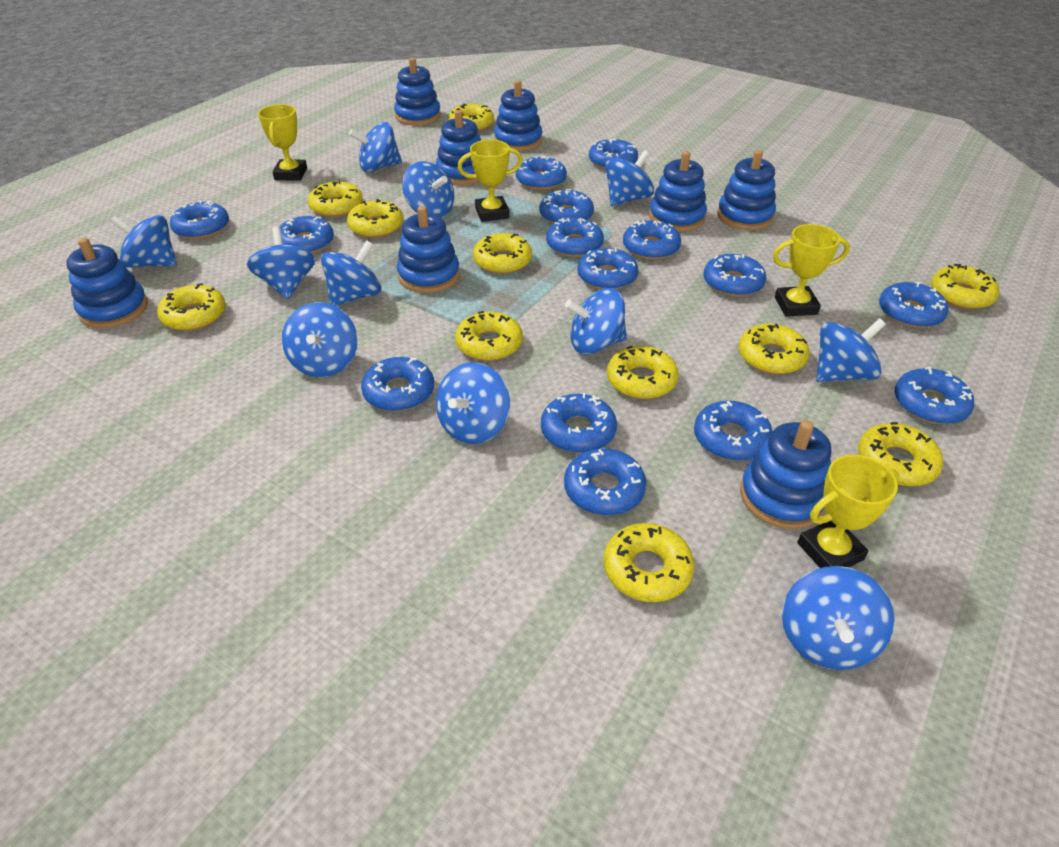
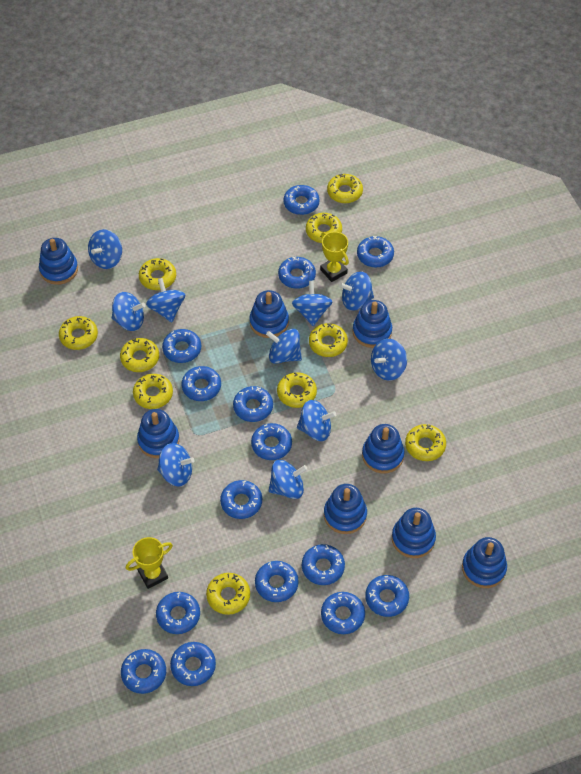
blue spinning top: [110,215,177,268] [247,227,315,299] [282,302,358,377] [321,240,381,306] [349,122,402,172] [402,161,454,218] [436,362,510,444] [565,288,627,354] [605,150,654,206] [782,566,894,670] [816,318,886,382] = 11 -> [88,229,122,269] [112,292,146,331] [146,278,185,322] [157,443,195,487] [266,329,302,364] [269,460,307,499] [292,281,333,326] [297,400,336,441] [339,271,374,311] [371,339,407,381] = 10
yellow donut: [157,283,226,331] [308,181,363,217] [347,199,403,238] [449,104,494,131] [455,311,523,361] [473,233,532,274] [604,523,694,602] [607,346,679,399] [738,324,810,374] [858,422,943,486] [931,264,1000,309] = 11 -> [59,316,98,350] [120,338,159,372] [133,374,173,409] [139,258,176,290] [206,573,250,615] [277,372,317,408] [306,213,342,243] [309,323,348,357] [327,174,363,203] [405,424,446,461] = 10
yellow trophy: [258,104,307,181] [458,140,523,222] [773,224,850,317] [797,454,899,568] = 4 -> [126,537,173,589] [320,232,349,282] = 2

